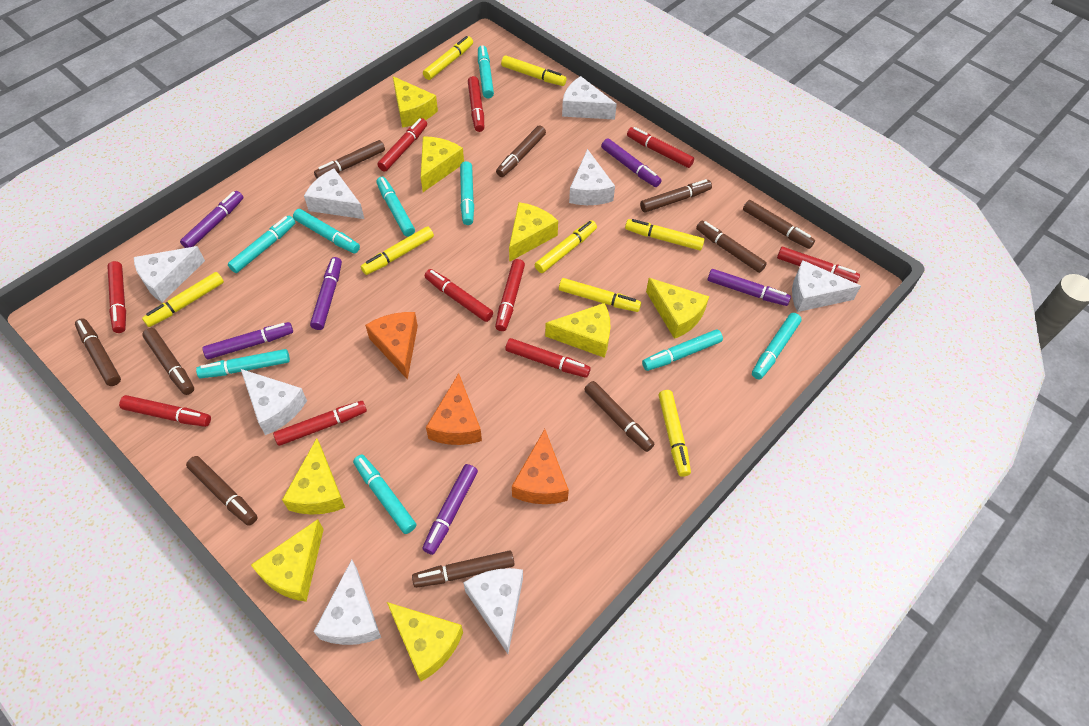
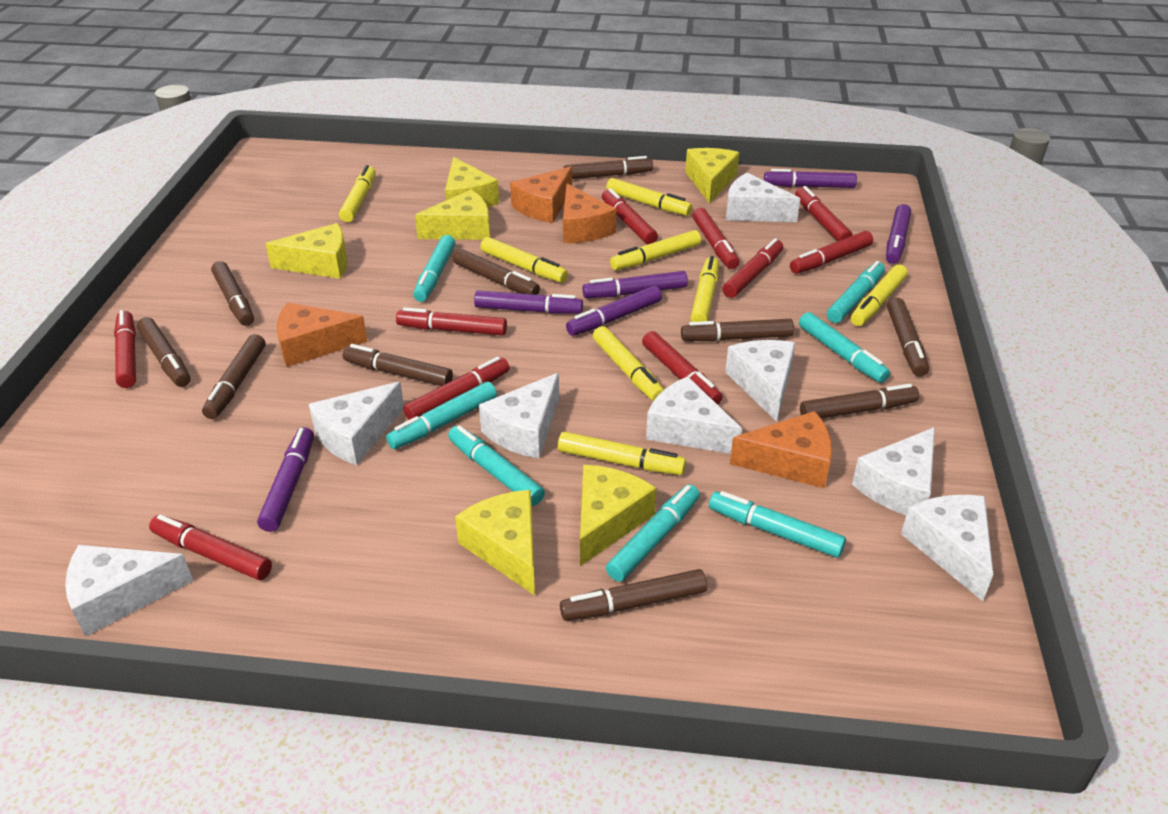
orange cheese: [365,312,418,380] [426,373,482,445] [512,429,569,504] = 3 -> [277,303,368,367] [510,166,572,223] [563,183,617,243] [730,411,832,489] = 4
turquoise marker: [196,349,290,378] [228,216,295,273] [293,209,360,254] [353,455,417,534] [376,177,415,237] [460,161,474,225] [478,46,494,98] [642,329,723,371] [752,313,802,380] = 9 -> [386,382,497,449] [413,235,455,302] [448,425,545,506] [606,484,700,582] [709,491,846,558] [799,312,890,383] [827,261,885,323] = 7
yellow cheese: [251,519,324,602] [282,438,345,515] [387,602,463,682] [393,76,438,128] [421,136,464,192] [509,202,558,262] [545,303,611,358] [646,278,709,339] = 8 -> [265,223,347,279] [415,190,490,240] [445,157,499,207] [455,490,535,595] [580,465,656,566] [685,148,739,204] = 6

